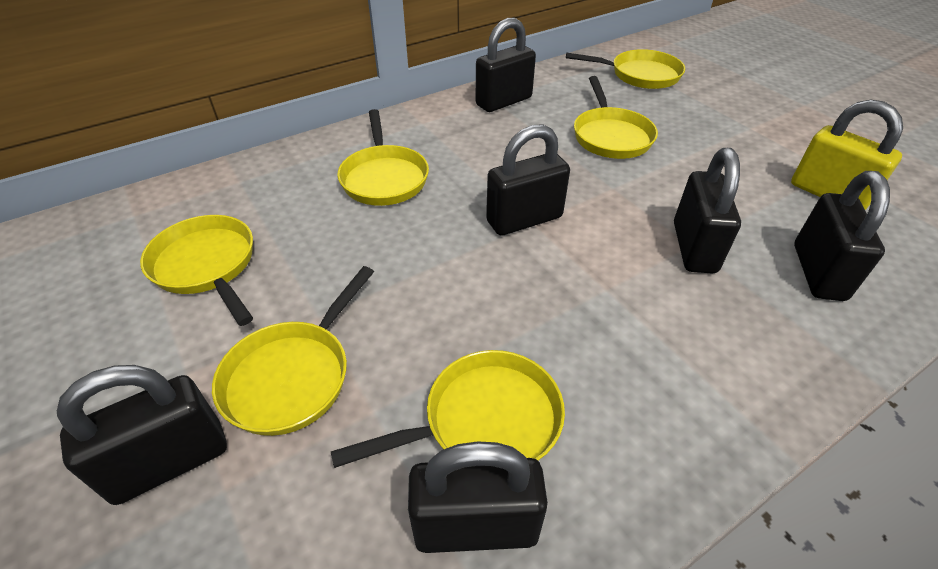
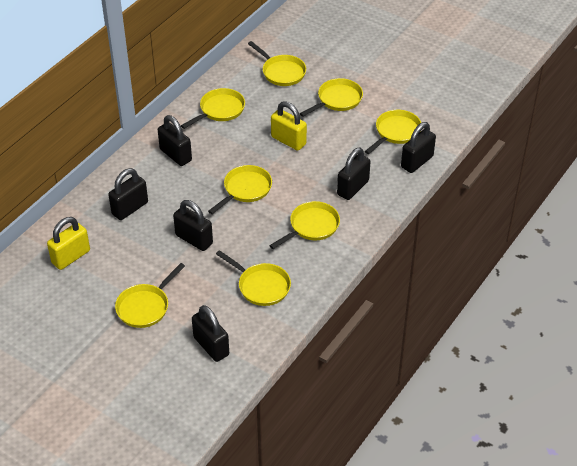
yellow padlock: [791,100,903,210] = 1 -> [47,217,90,270] [271,101,307,151] = 2
yellow pan: [140,215,253,326] [212,266,374,436] [331,350,565,468] [337,109,429,206] [566,49,685,89] [574,76,658,159] = 6 -> [115,263,185,328] [181,88,245,129] [208,165,272,214] [216,250,291,306] [248,41,306,86] [269,201,340,249] [300,78,363,117] [365,110,421,154] = 8

